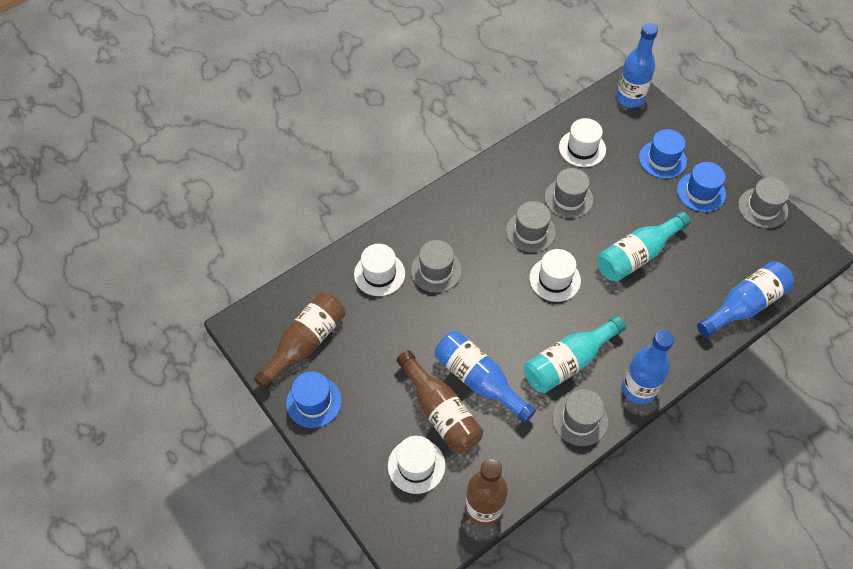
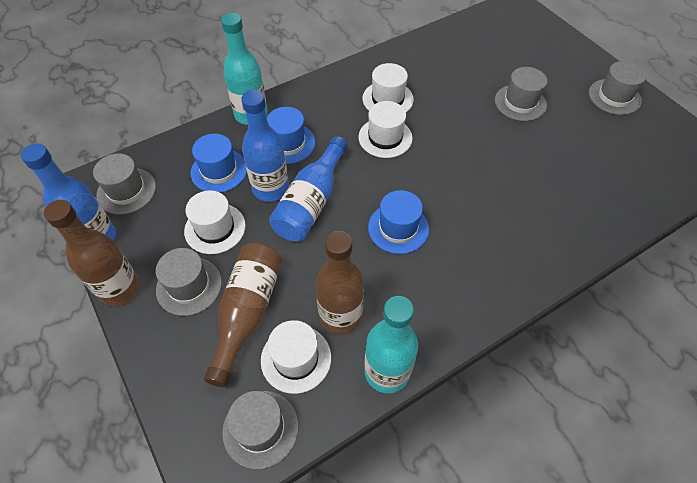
blue bottle: [435,331,536,423] [616,23,658,108] [622,330,674,405] [697,261,794,338] = 4 -> [21,143,116,241] [241,90,289,202] [269,136,348,241] = 3

